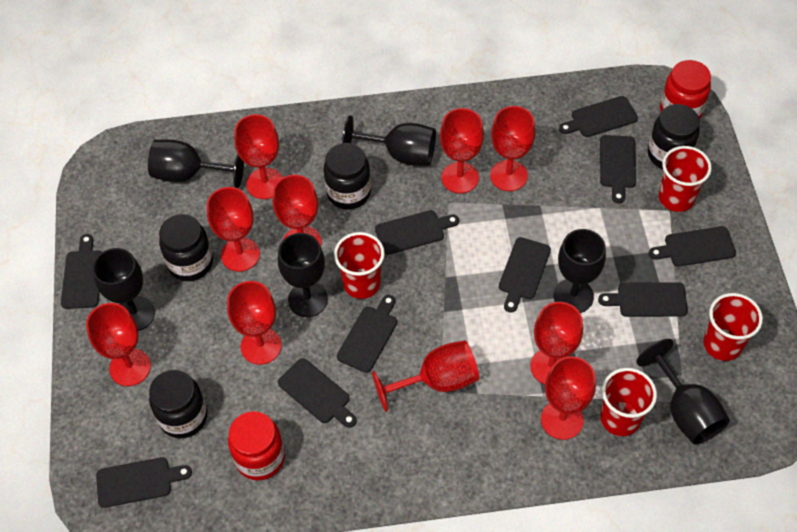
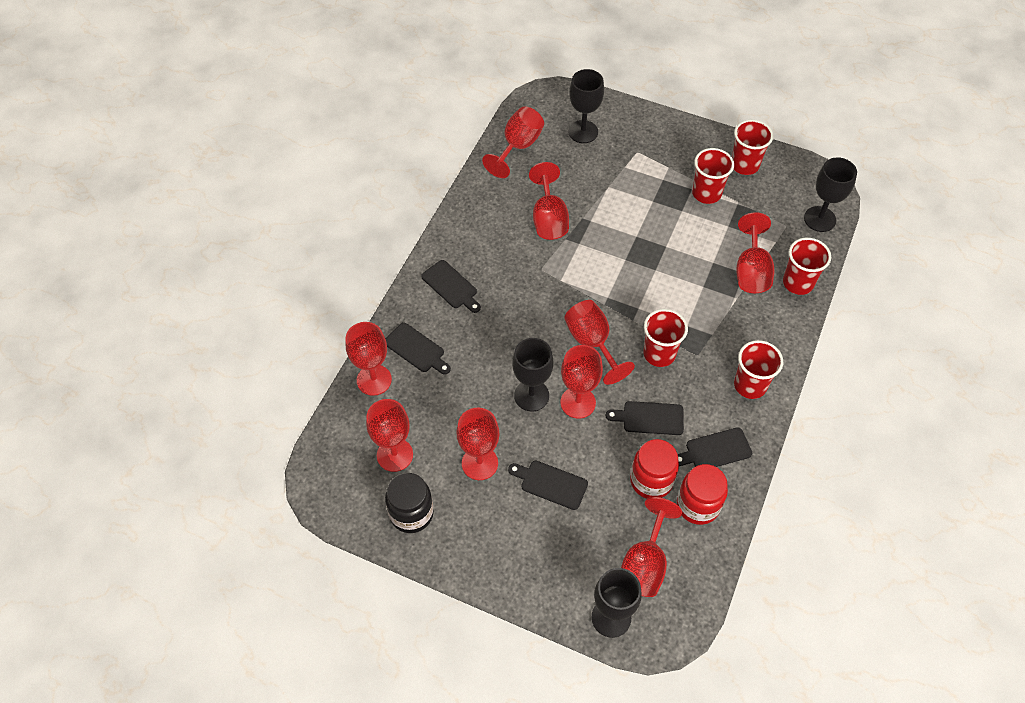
black cutting board: [61,234,102,309] [96,457,192,508] [278,358,357,428] [337,295,397,373] [375,210,459,255] [499,237,551,313] [559,96,638,137] [598,282,688,317] [600,135,636,203] [649,226,736,267] = 10 -> [386,323,451,375] [421,260,481,313] [508,461,588,510] [606,401,684,435] [678,427,752,467] = 5
black goblet: [92,248,155,331] [148,139,244,188] [278,233,328,317] [342,115,436,166] [554,229,606,313] [636,339,730,444] = 6 -> [512,338,553,411] [568,69,604,143] [591,568,642,638] [804,157,857,232] = 4
black jar: [149,370,208,438] [159,214,213,281] [324,143,371,209] [648,104,700,169] = 4 -> [385,473,434,533] = 1
red cup: [334,232,385,299] [600,368,657,436] [659,146,712,212] [703,293,763,361] = 4 -> [643,309,688,367] [692,148,734,204] [732,120,773,175] [734,340,783,399] [783,238,831,295] = 5
red goblet: [86,303,151,386] [207,187,260,272] [227,281,282,365] [234,114,283,199] [273,175,322,246] [372,340,479,412] [440,108,484,194] [490,106,535,191] [530,302,583,384] [541,356,596,440] = 10 -> [345,322,392,396] [366,399,413,472] [457,408,499,480] [482,107,544,178] [529,162,569,240] [560,345,603,419] [564,300,635,385] [621,497,682,597] [736,212,774,293] = 9

